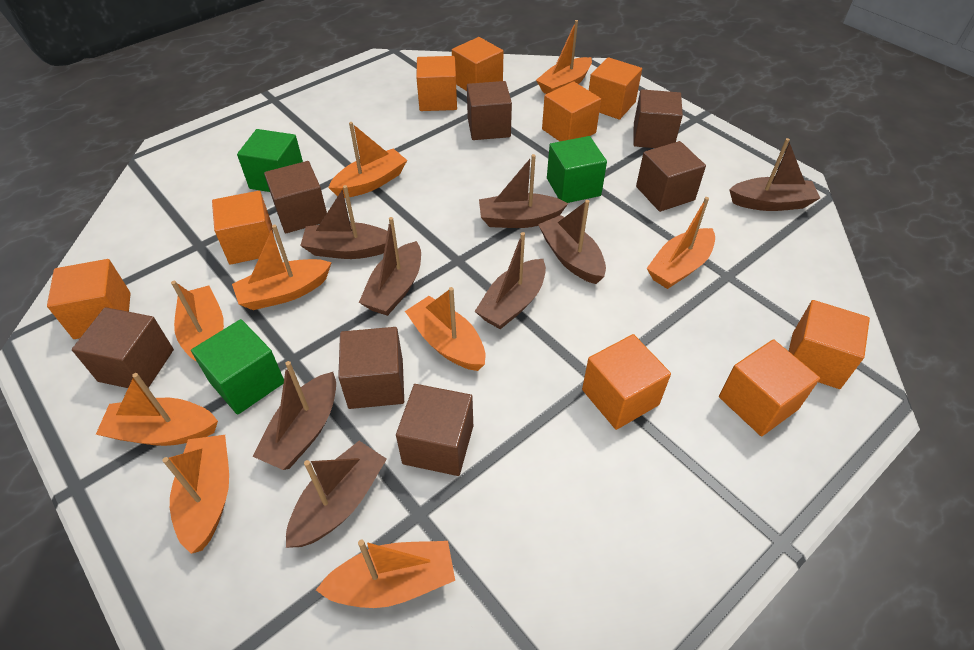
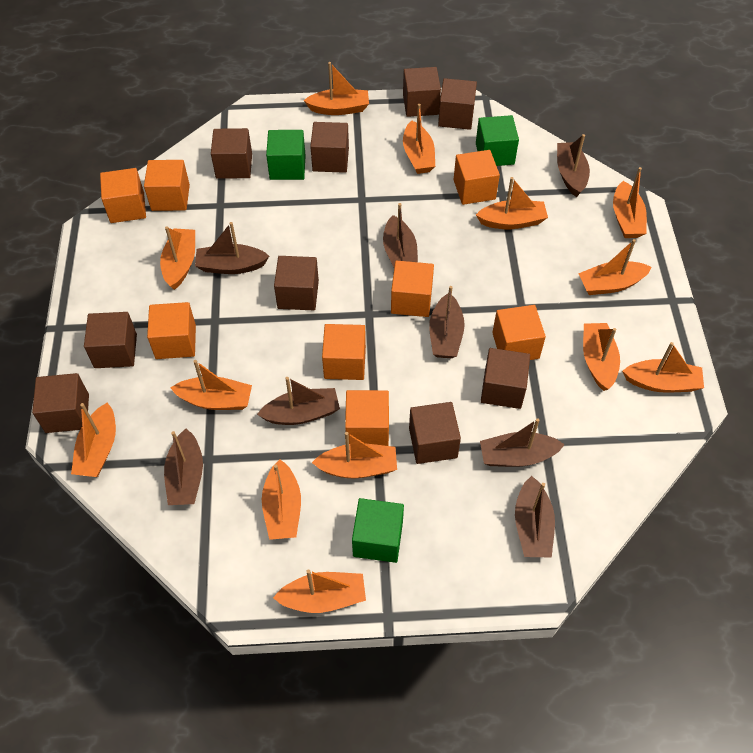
brown cube: [72,307,174,388] [264,161,327,233] [338,327,404,409] [396,384,473,476] [467,81,512,140] [633,89,683,148] [636,141,706,212] = 7 -> [32,373,89,433] [84,312,137,368] [211,128,252,179] [274,256,319,310] [310,122,349,173] [403,67,441,117] [409,402,461,464] [438,78,477,130] [481,348,530,409] = 9
orange boat: [96,373,218,446] [162,435,229,554] [171,281,224,361] [232,225,332,310] [316,540,455,608] [328,122,407,198] [405,287,485,371] [536,20,592,94] [647,197,715,289] = 9 -> [71,402,116,477] [160,226,195,290] [171,360,252,410] [262,459,301,540] [273,570,366,613] [304,62,369,115] [312,432,397,478] [403,104,435,174] [476,177,548,229] [578,239,652,295] [583,323,620,391] [613,167,647,238] [622,342,704,393] = 13
orange cube: [47,259,131,339] [212,191,274,265] [416,56,457,111] [452,37,504,91] [542,82,601,141] [582,334,671,430] [589,57,642,120] [719,339,820,436] [789,300,870,389] = 9 -> [100,168,146,223] [144,160,190,211] [147,302,196,359] [322,324,366,380] [345,390,389,446] [391,261,434,317] [454,150,500,205] [492,305,546,360] = 8

